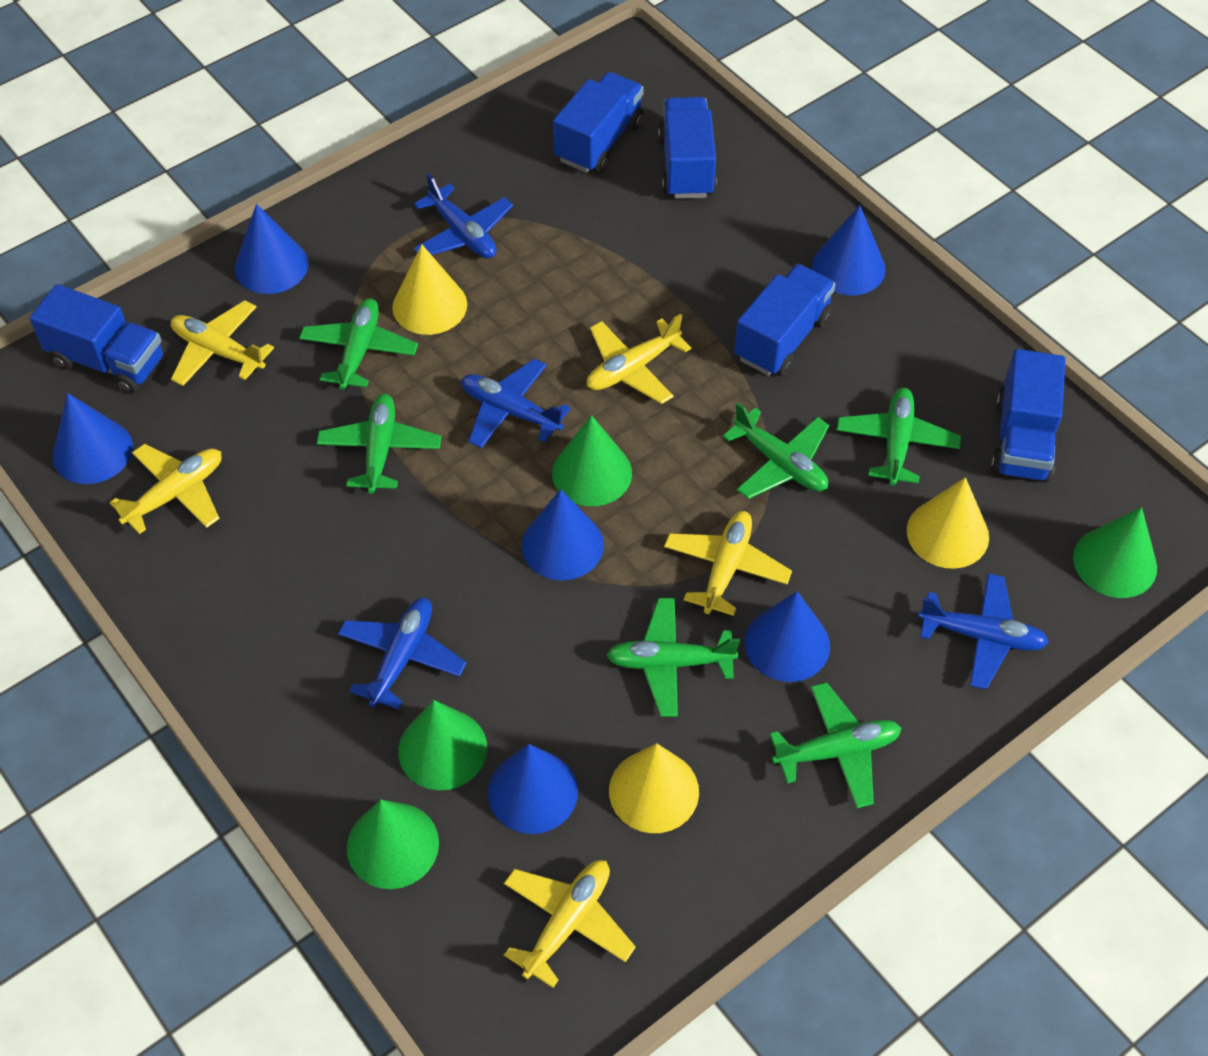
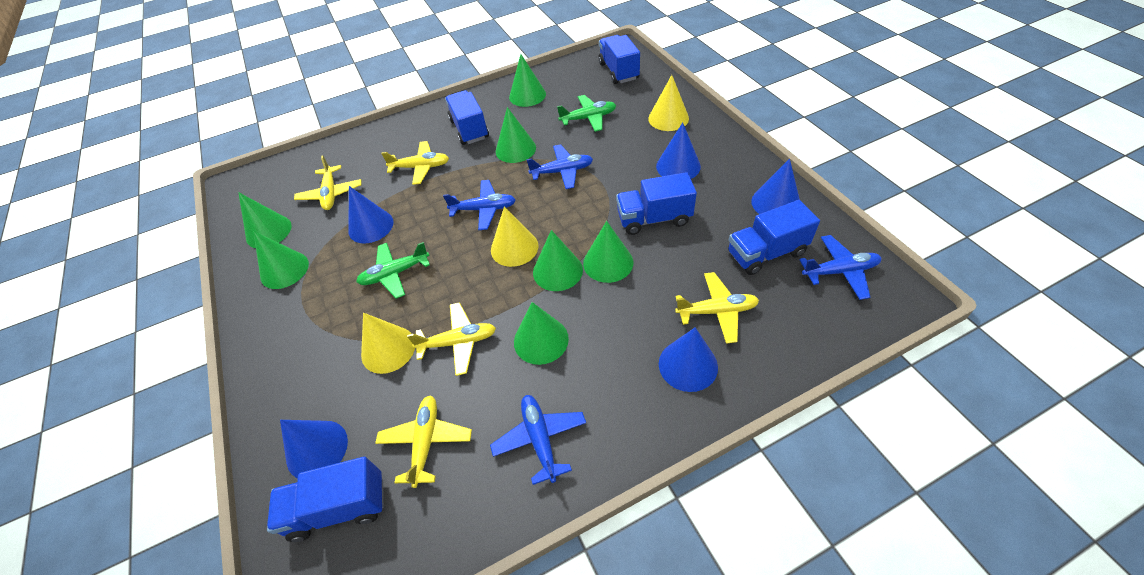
blue cone: [53,393,133,484] [235,204,308,294] [488,744,578,834] [521,489,604,580] [745,591,830,682] [812,205,886,295] = 6 -> [280,420,348,478] [348,186,394,243] [656,122,701,179] [659,327,718,392] [751,158,800,214] = 5
green cone: [347,800,439,889] [398,700,487,790] [552,415,632,506] [1073,507,1157,598] = 4 -> [238,192,292,248] [253,231,309,289] [496,107,536,163] [509,54,546,107] [514,302,569,365] [533,230,583,291] [583,221,633,283] = 7
green plane: [299,298,418,390] [317,394,441,494] [606,598,740,717] [723,403,829,499] [770,682,901,808] [836,388,961,486] = 6 -> [356,242,430,299] [557,95,616,132] = 2

